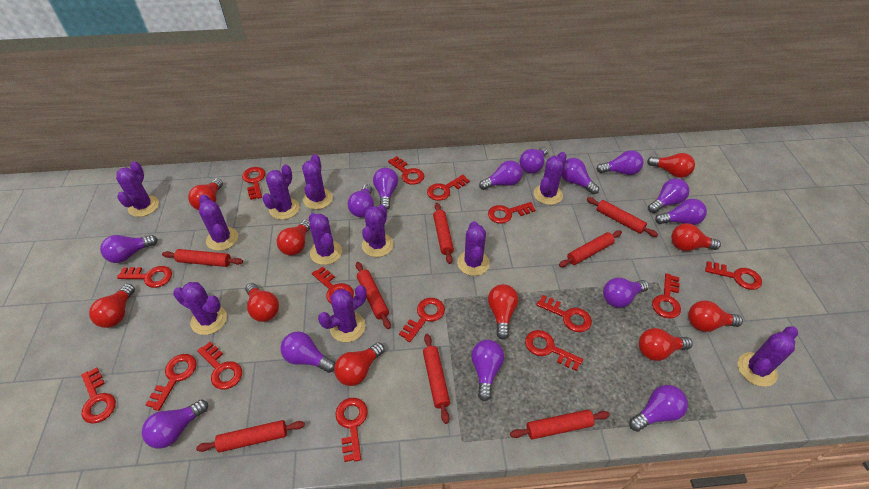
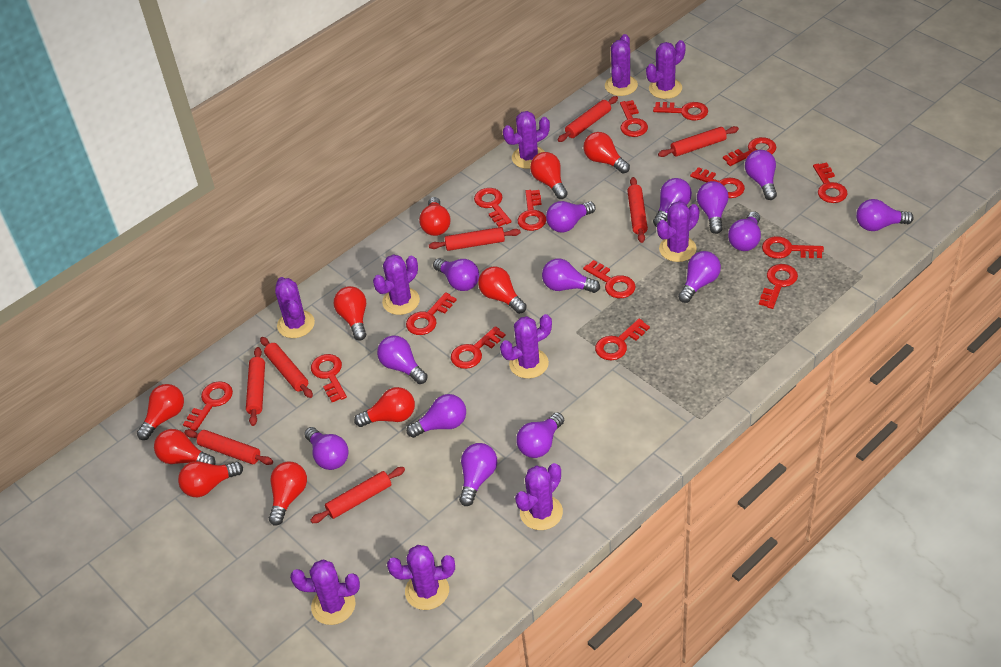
purple cactus: [116,161,159,217] [173,282,227,335] [199,195,238,251] [262,165,300,220] [302,154,333,209] [309,213,342,265] [318,285,367,342] [362,204,394,257] [457,221,490,276] [534,152,567,205] [738,326,798,387] = 11 -> [275,277,315,338] [290,559,360,625] [373,254,420,315] [387,545,455,610] [500,314,552,379] [503,111,550,169] [515,463,563,530] [605,34,638,96] [646,40,686,99] [657,201,700,262] = 10

